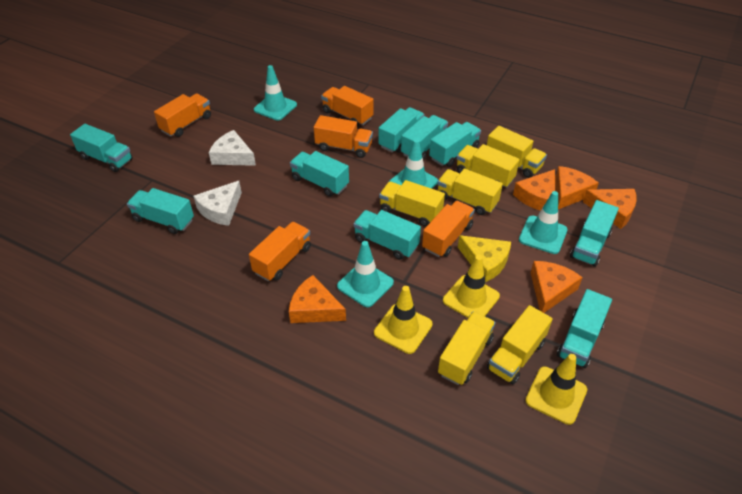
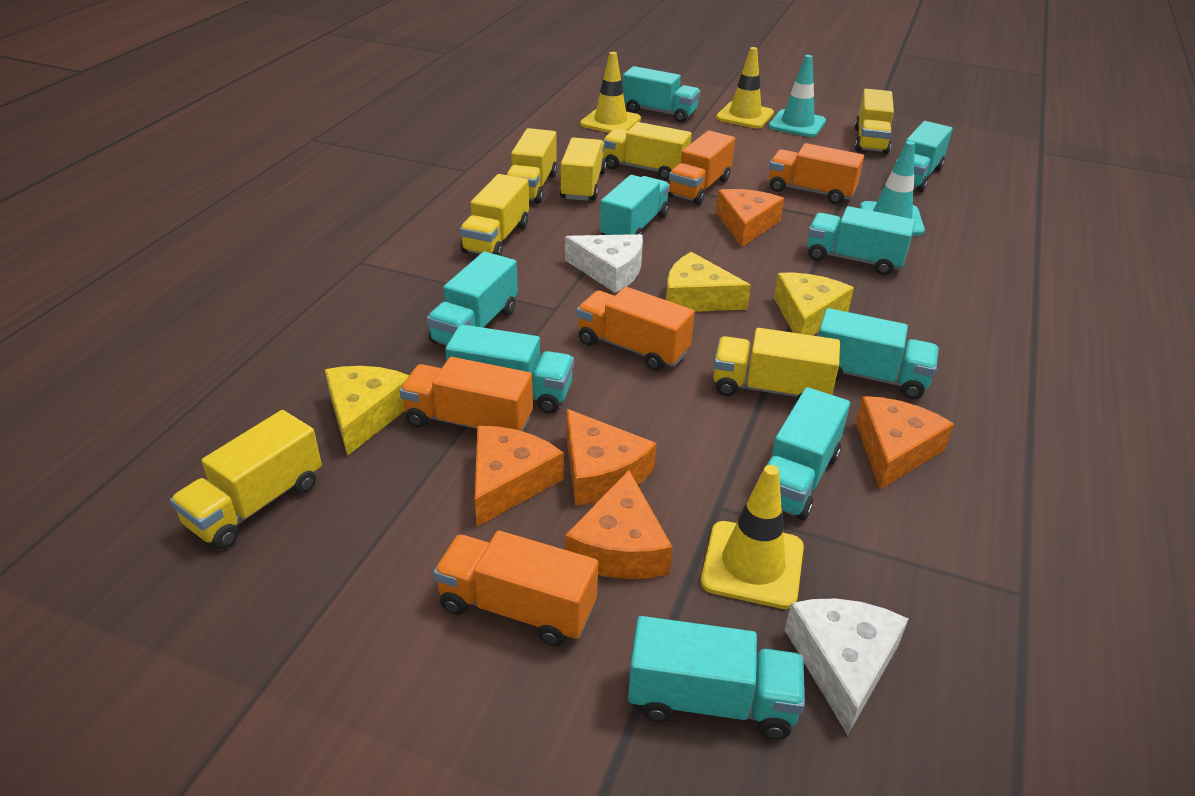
turquoise traffic cone: [254,65,297,121] [337,241,394,307] [389,139,438,189] [519,191,568,254] = 4 -> [769,55,826,137] [860,141,925,236] = 2
yellow cheese: [458,235,511,282] = 1 -> [325,366,409,456] [666,252,751,312] [774,273,854,336] = 3
yellow truck: [379,180,445,227] [437,168,503,215] [438,312,495,385] [457,144,520,188] [487,126,547,178] [487,305,553,385] = 6 -> [170,410,322,549] [460,174,529,256] [507,128,557,204] [560,137,607,201] [603,122,692,181] [713,328,840,401] [855,89,894,155] = 7

